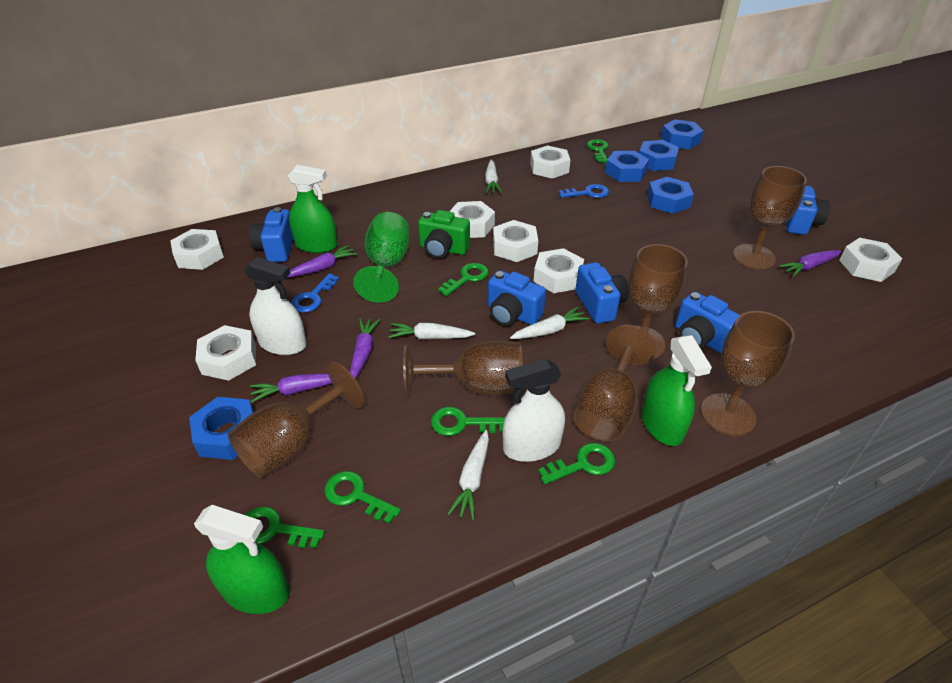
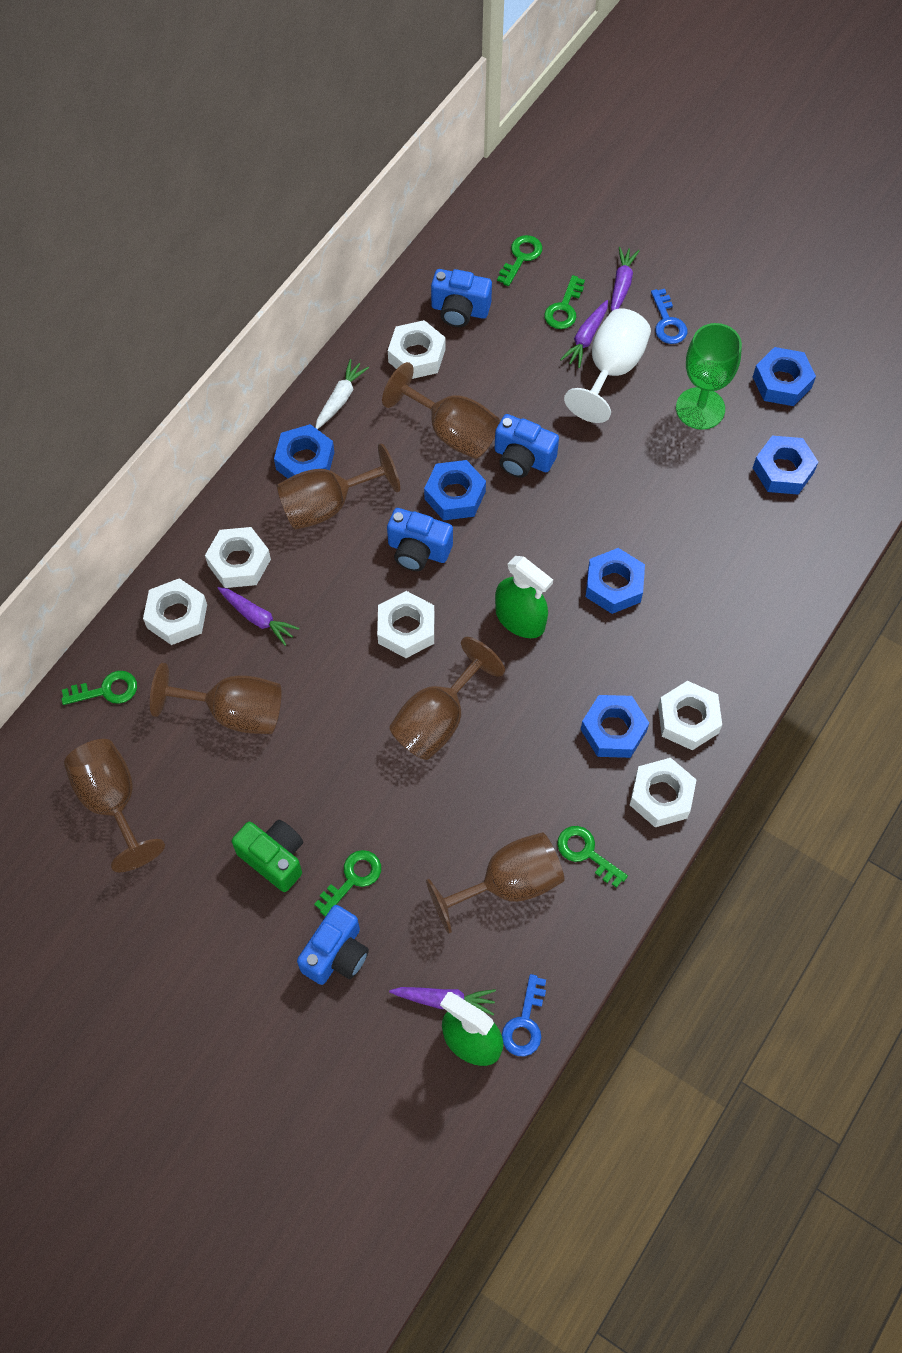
blue camera: [249,207,294,262] [488,270,546,326] [575,262,629,324] [675,292,740,353] [786,185,830,235] = 5 -> [297,905,369,985] [387,508,453,571] [431,269,492,327] [495,414,559,478] = 4
blue nut: [189,397,254,460] [605,151,649,182] [639,140,679,171] [647,177,694,214] [661,119,704,149] = 5 -> [274,424,334,478] [424,460,486,520] [581,695,649,758] [586,548,645,614] [753,347,816,406] [753,436,818,495] = 6
green key: [245,507,325,548] [324,471,401,524] [431,407,505,436] [438,263,489,296] [538,443,615,484] [587,139,609,163] = 6 -> [61,671,137,705] [314,850,381,917] [497,235,542,286] [544,275,585,329] [557,826,628,888] = 5
green spray bottle: [194,505,290,614] [287,165,338,253] [641,335,712,446] = 3 -> [440,992,503,1066] [495,556,553,638] = 2
white carrot: [388,323,475,339] [448,430,489,520] [485,160,502,193] [510,307,589,339] = 4 -> [315,359,369,429] = 1
white goblet: none = 0 -> [564,308,651,423] = 1
white nut: [170,229,224,270] [195,325,256,381] [449,201,495,238] [493,220,538,262] [530,145,570,179] [533,248,584,293] [839,238,903,282] = 7 -> [143,578,207,645] [205,527,271,588] [377,591,434,658] [388,320,446,379] [630,758,696,827] [658,681,722,750] = 6
white spray bottle: [244,257,307,355] [503,358,565,462] = 2 -> none = 0

